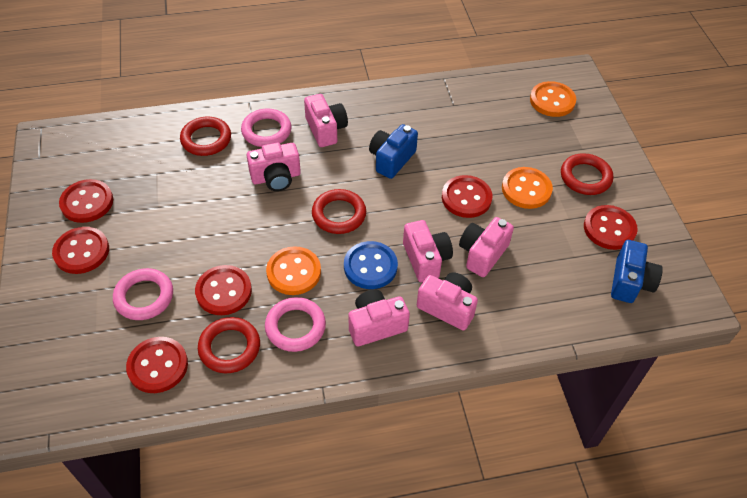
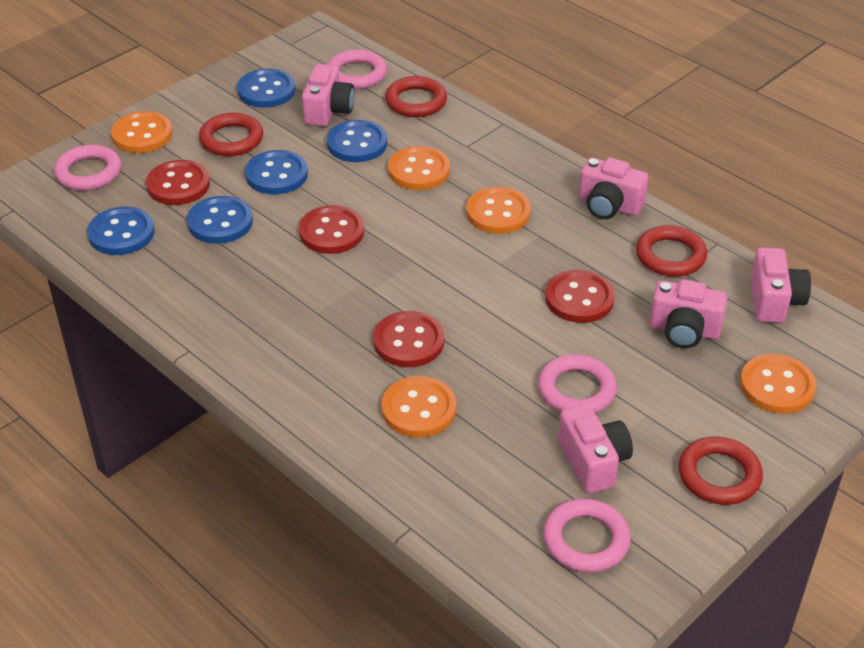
blue button: [344,241,398,289] = 1 -> [87,206,154,255] [187,196,253,244] [237,68,295,108] [245,150,308,194] [327,120,387,162] = 5
blue camera: [369,124,418,179] [611,240,663,303] = 2 -> none = 0
orange button: [266,246,321,295] [502,167,553,209] [530,81,576,117] = 3 -> [111,111,173,153] [381,376,456,438] [388,146,450,190] [466,187,531,234] [740,354,816,414] = 5
pink camera: [247,143,301,191] [304,94,348,147] [348,289,410,346] [403,220,453,282] [417,273,478,331] [459,217,514,277] = 6 -> [302,64,355,126] [558,404,633,494] [579,158,649,219] [650,280,728,348] [751,247,811,323] = 5
pink ring: [113,268,173,320] [241,108,291,147] [265,297,326,352] = 3 -> [54,145,121,190] [328,49,387,89] [538,354,617,413] [543,499,631,573] = 4
red button: [52,227,109,274] [59,179,113,223] [126,337,188,393] [195,265,252,315] [442,175,493,218] [584,205,638,250] = 6 -> [146,160,210,205] [299,205,364,254] [373,311,444,367] [545,270,615,323] = 4

